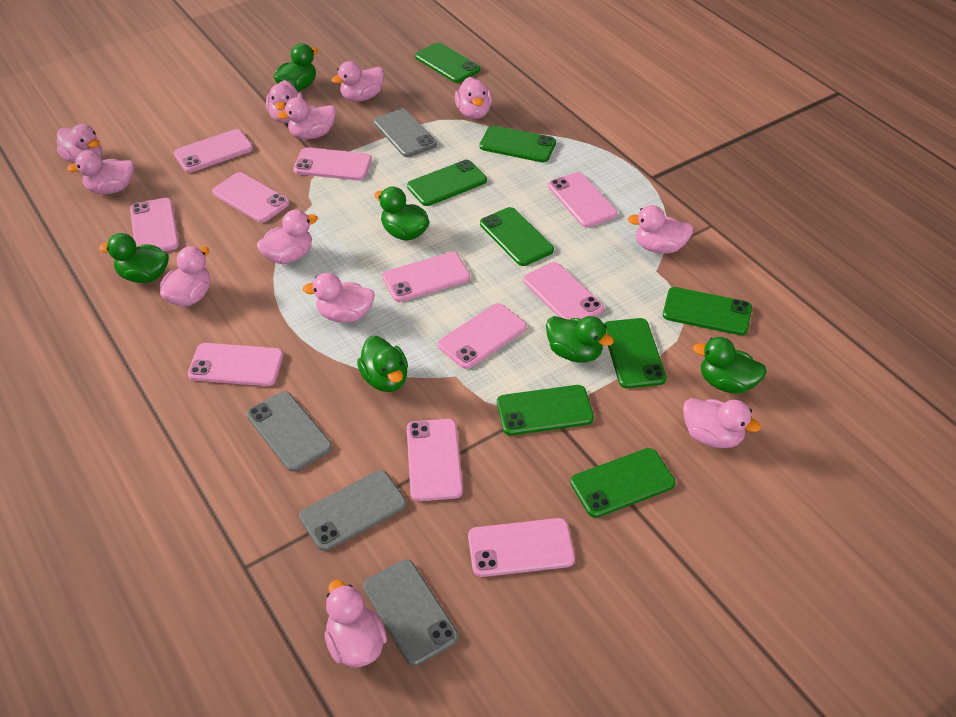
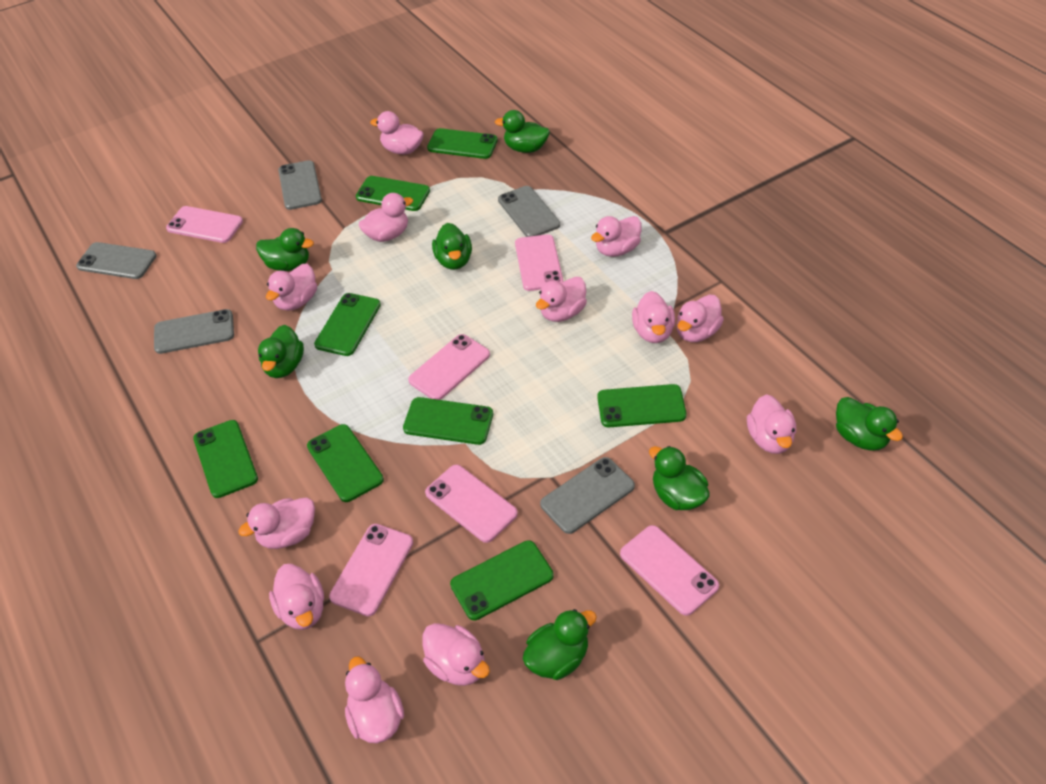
green duck: [99,233,169,283] [274,43,318,92] [357,336,408,392] [374,186,429,241] [546,316,614,363] [693,337,767,394] = 6 -> [256,228,314,271] [258,325,304,378] [432,223,472,270] [495,110,550,153] [523,609,597,680] [649,446,710,510] [836,397,903,451] = 7
grey phone: [246,391,332,472] [299,470,406,551] [363,560,459,666] [374,109,437,157] = 4 -> [76,242,156,279] [154,309,234,354] [278,160,322,210] [498,186,560,237] [540,457,635,534] = 5
pink phone: [130,198,179,252] [174,129,253,173] [188,343,283,386] [212,172,290,223] [293,147,372,180] [382,252,470,302] [407,419,463,501] [438,303,527,369] [468,518,575,577] [523,262,604,320] [548,172,617,228] = 11 -> [166,206,243,243] [329,524,413,616] [408,334,490,400] [425,465,518,543] [515,234,563,291] [620,525,719,616] = 6

